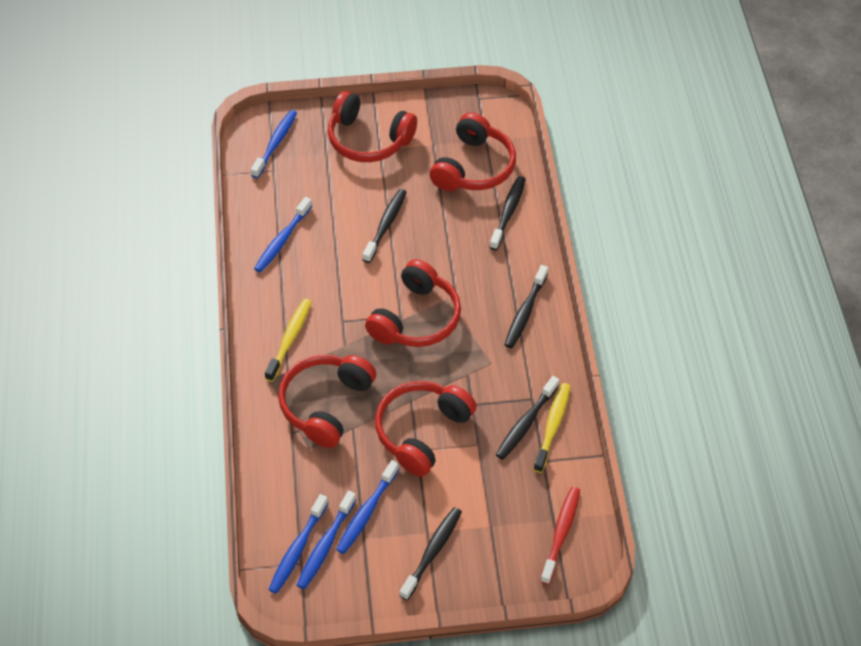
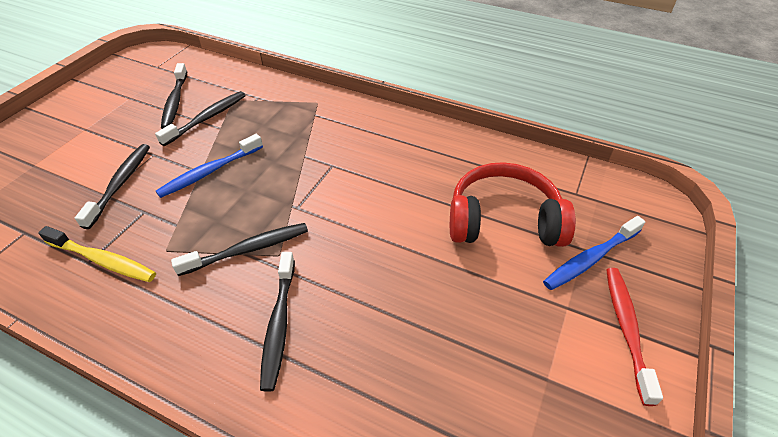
blue toothbrush: [251,110,297,178] [254,197,312,272] [268,494,328,594] [297,491,356,589] [336,460,399,554] = 5 -> [156,134,263,198] [543,216,645,290] = 2
red headphones: [278,355,376,448] [328,91,417,162] [365,259,461,347] [375,381,477,477] [430,112,516,191] = 5 -> [450,162,576,247] = 1
yellow toothbrush: [265,299,312,382] [533,383,571,473] = 2 -> [38,226,156,282] = 1

